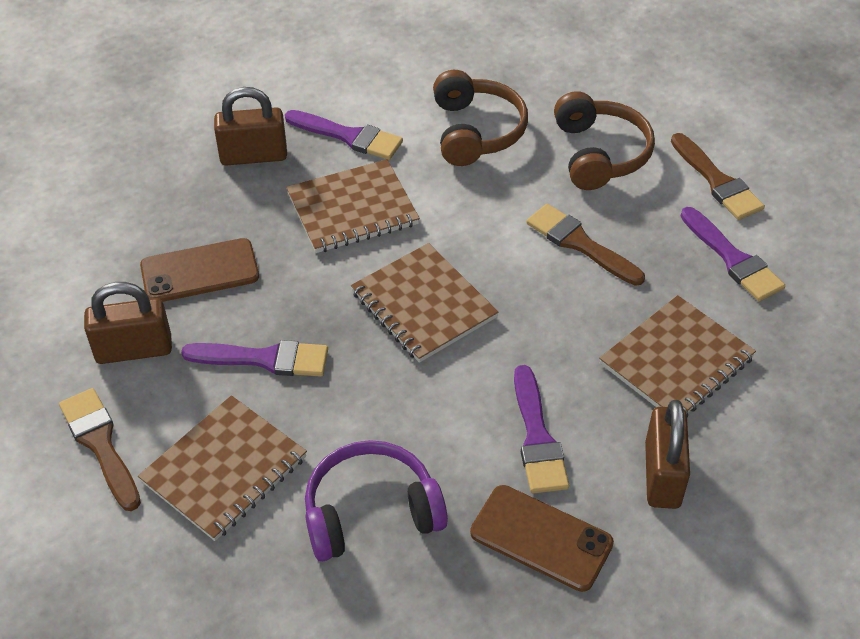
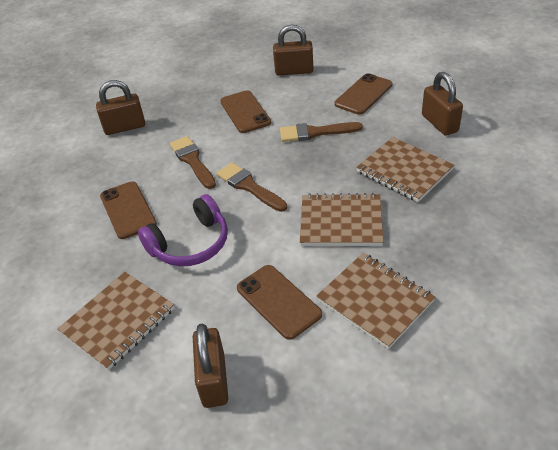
brown headphones: [433,70,528,166] [554,91,655,190] = 2 -> none = 0
brown padlock: [84,282,172,364] [214,87,287,166] [645,400,690,509] = 3 -> [96,80,145,135] [193,324,228,408] [273,25,314,76] [422,72,463,136] = 4
brown phone: [140,238,259,302] [470,485,614,592] = 2 -> [100,181,157,239] [220,90,271,133] [237,265,322,340] [335,73,392,115] = 4
purple brush: [181,340,328,377] [285,110,403,160] [514,365,569,494] [681,207,785,301] = 4 -> none = 0

